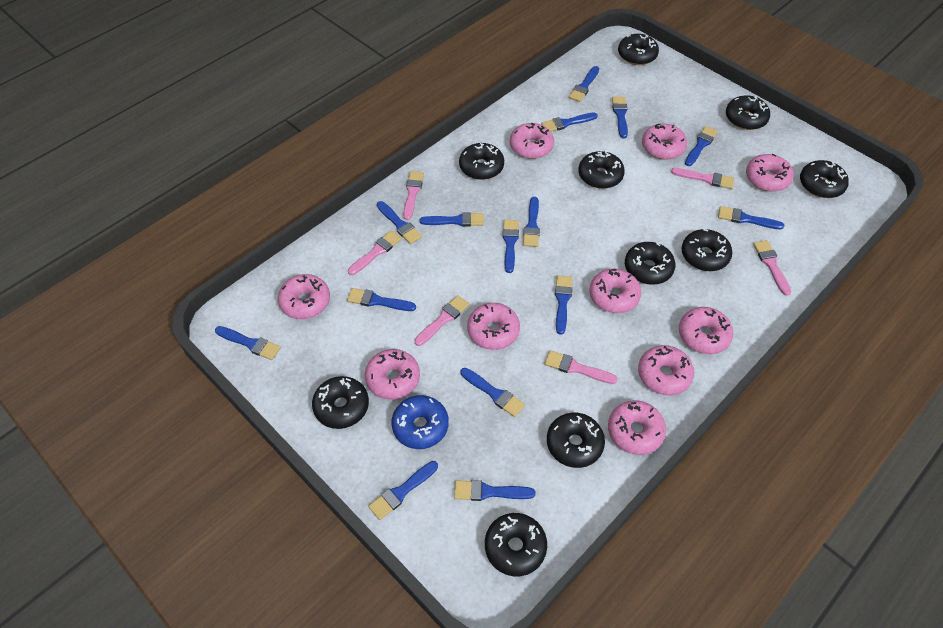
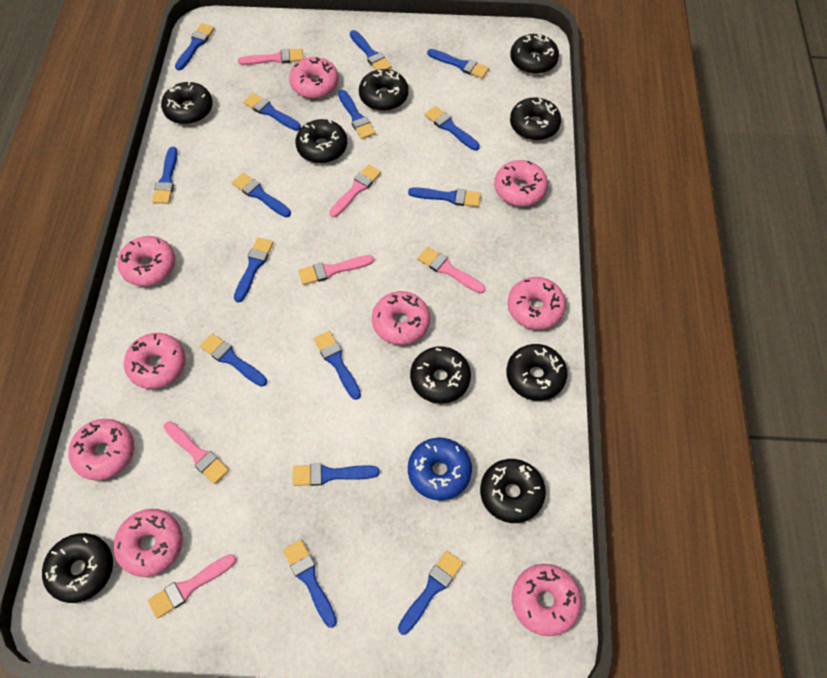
black donut: [312,376,369,429] [459,143,504,180] [485,513,547,576] [547,412,605,468] [578,151,625,189] [618,34,659,65] [625,242,675,285] [682,229,732,271] [726,95,770,130] [800,160,849,198] = 10 -> [42,533,113,603] [161,81,213,124] [295,119,347,163] [359,69,409,111] [410,347,471,404] [480,459,546,523] [506,344,568,401] [510,34,559,74] [510,97,561,140] = 9
pink donut: [278,274,330,319] [365,349,420,400] [467,303,520,350] [510,123,554,159] [589,269,641,313] [608,400,666,455] [638,345,694,396] [642,124,687,160] [679,307,733,354] [746,154,794,192] = 10 -> [68,419,134,481] [113,509,183,577] [117,236,175,286] [124,333,186,389] [289,57,339,98] [372,291,430,345] [494,160,548,206] [508,277,566,330] [512,564,582,636] = 9

